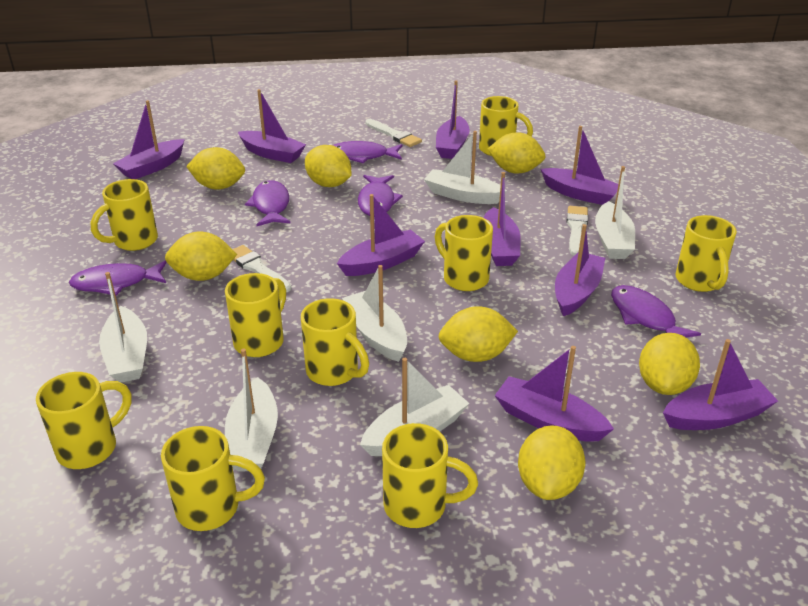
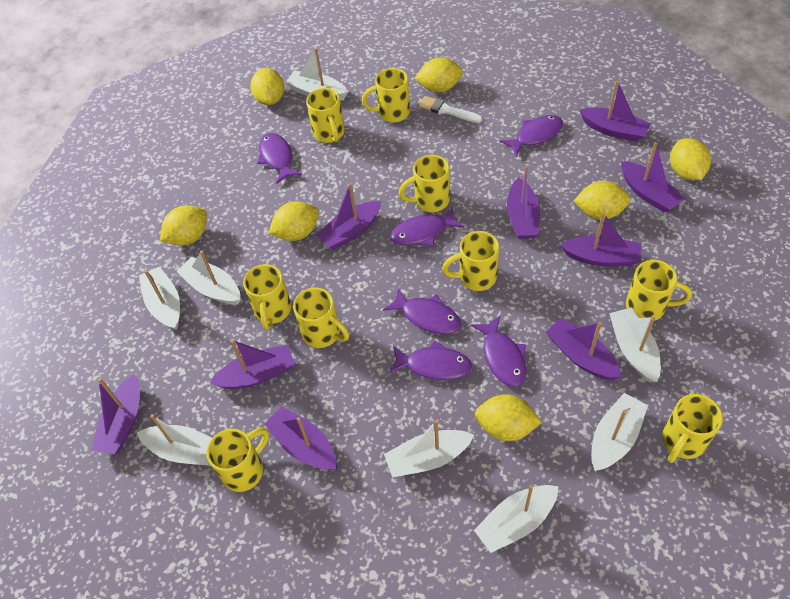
purple fish: [69,261,167,296] [245,180,291,226] [333,141,402,164] [358,175,403,216] [611,285,701,337] = 5 -> [257,133,302,184] [383,288,461,334] [388,340,472,380] [390,207,464,246] [471,316,526,387] [500,115,563,157] = 6
white boat: [99,272,147,383] [225,349,278,472] [342,265,407,362] [360,358,470,456] [424,131,507,204] [595,166,635,259] = 6 -> [137,414,212,466] [139,266,180,330] [177,250,241,305] [285,48,348,101] [384,420,474,477] [474,485,558,553] [591,393,648,471] [609,307,661,382] = 8
white brush: [233,245,291,292] [366,119,422,147] [566,206,588,256] = 3 -> [419,96,482,123] = 1

